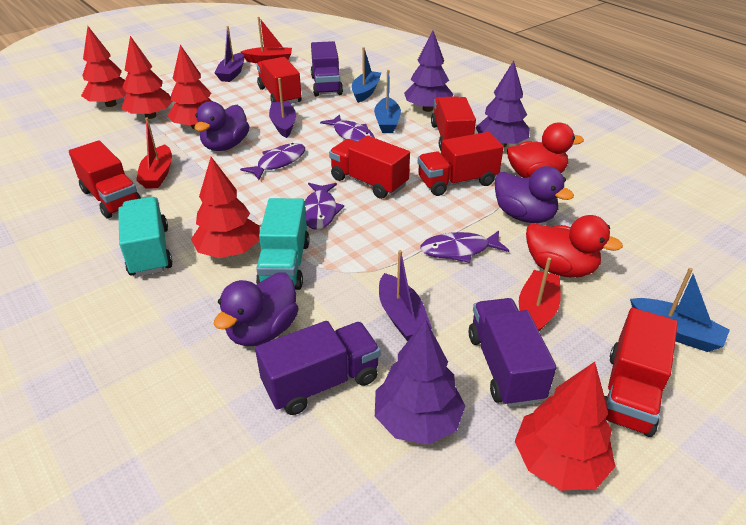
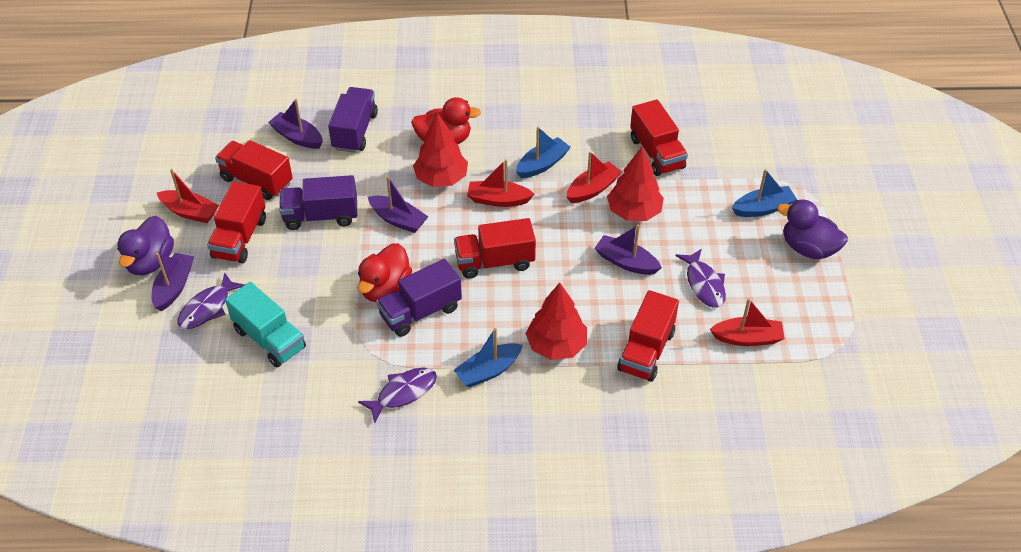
purple boat: [215,26,244,82] [269,78,296,138] [379,250,432,341] = 3 -> [152,253,194,311] [268,99,323,149] [368,176,428,233] [595,225,662,275] = 4
purple duck: [194,101,249,151] [214,273,299,346] [495,166,574,223] = 3 -> [117,216,174,275] [777,200,848,259] = 2
purple fish: [240,143,305,180] [305,183,344,230] [320,114,375,142] [420,231,509,263] = 4 -> [177,272,245,329] [358,367,437,423] [675,249,726,308] = 3
purple tree: [375,319,465,445] [404,30,453,112] [475,60,530,147] = 3 -> none = 0
red boat: [136,118,172,189] [241,17,292,63] [519,258,561,331] = 3 -> [157,169,219,223] [467,159,534,207] [566,151,622,203] [710,298,785,346] = 4
red tree: [81,26,128,107] [121,36,173,119] [167,44,213,129] [191,157,260,258] [515,362,615,491] = 5 -> [413,113,468,187] [526,283,587,360] [607,147,664,221] = 3
red truck: [69,140,141,219] [257,57,302,104] [329,136,410,199] [418,132,504,196] [431,96,476,150] [604,308,678,437] = 6 -> [207,182,266,264] [215,140,293,200] [454,218,536,279] [617,290,679,382] [630,100,688,176] = 5
turquoise truck: [118,197,173,277] [256,198,310,290] = 2 -> [225,282,306,367] = 1

